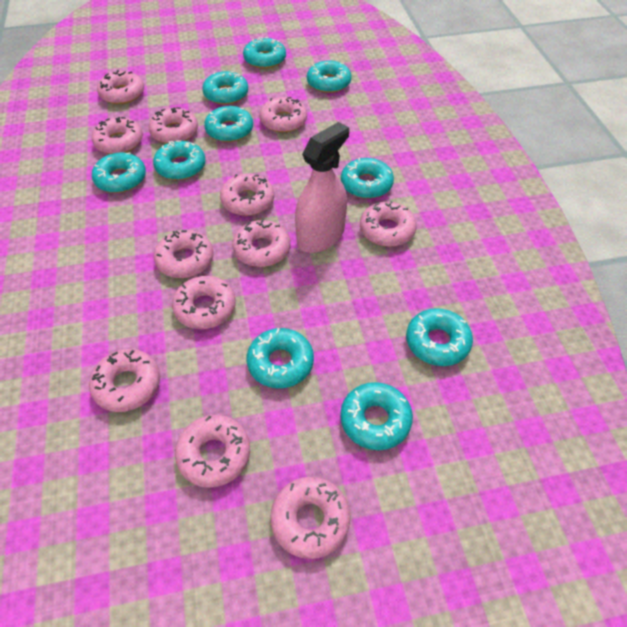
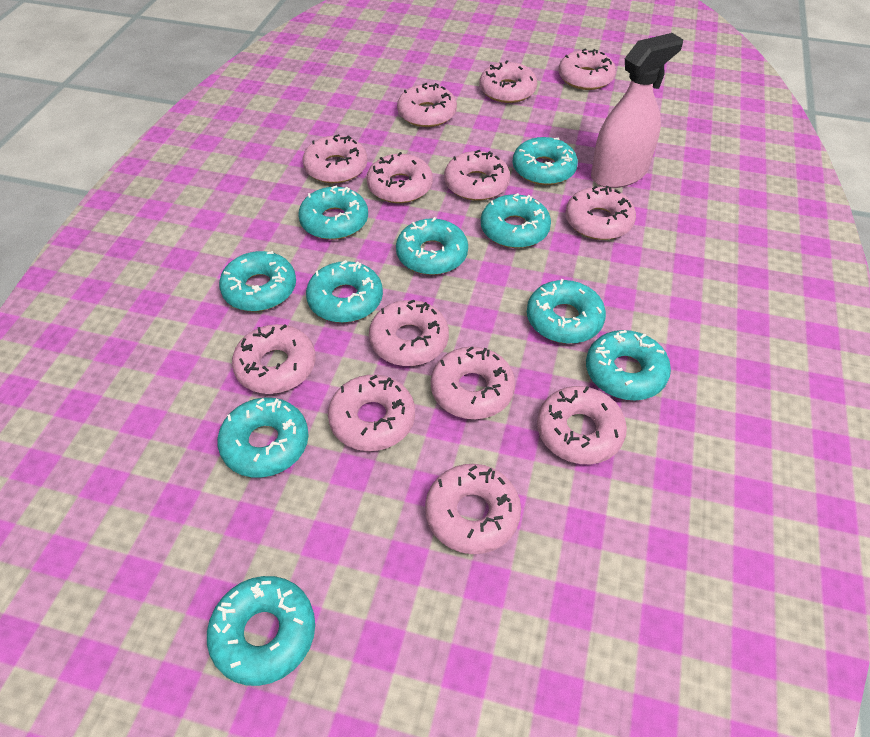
pink donut: [89,349,160,412] [92,117,143,154] [97,70,144,104] [148,107,198,144] [154,230,214,278] [172,276,236,329] [175,415,250,488] [220,173,274,216] [232,219,291,267] [259,97,307,133] [270,477,351,559] [360,201,417,247] = 12 -> [232,324,316,394] [302,134,367,183] [328,375,415,451] [366,152,433,203] [369,300,449,366] [397,83,457,127] [425,464,521,554] [431,347,515,419] [444,150,510,201] [479,60,537,103] [537,386,627,464] [558,49,616,90] [565,186,636,240] = 13

